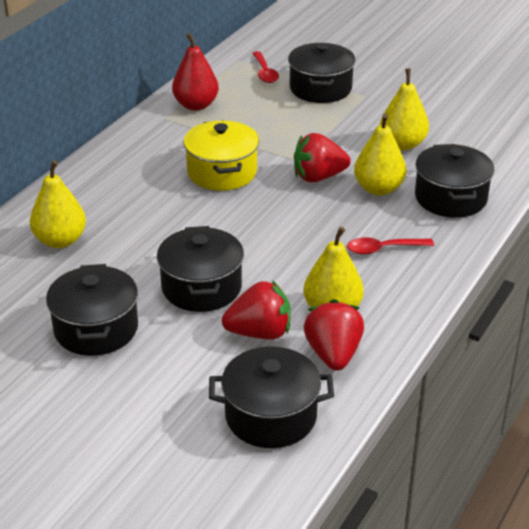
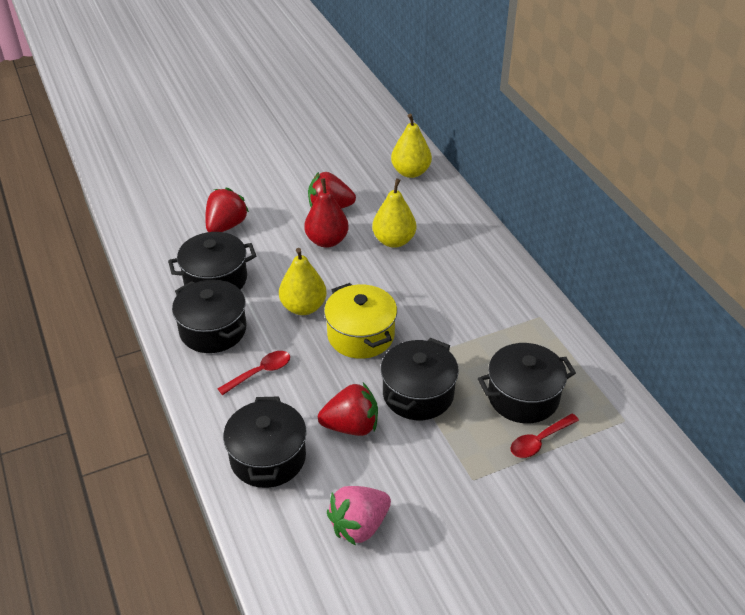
pink strawberry: none = 0 -> [327,486,391,546] = 1
yellow pear: [30,160,86,248] [303,227,364,307] [354,113,406,196] [380,68,429,150] = 4 -> [279,248,327,315] [372,179,416,248] [391,114,432,178] = 3

